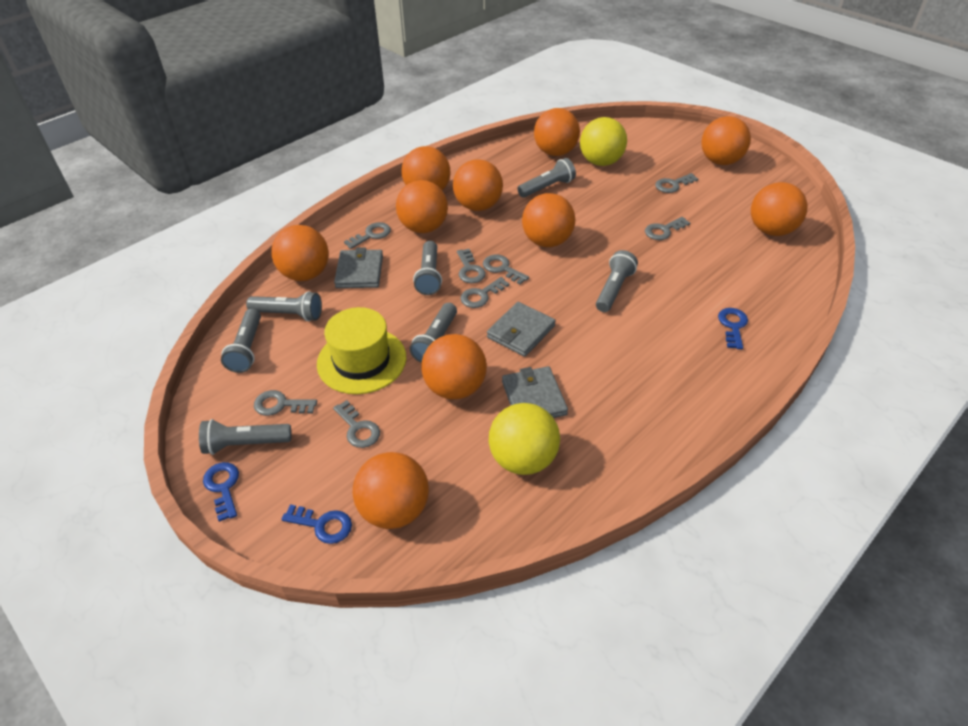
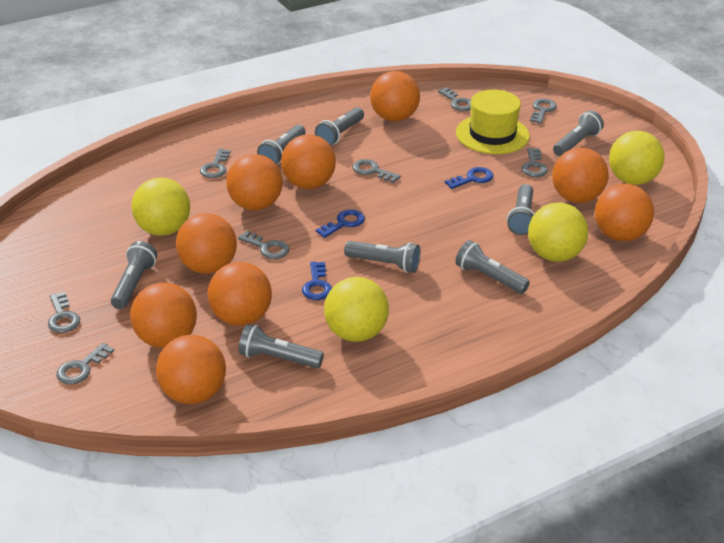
grey flashlight: [199,419,291,455] [221,309,261,373] [246,291,322,321] [410,303,457,363] [413,241,442,295] [517,158,576,198] [596,250,638,312] = 7 -> [111,241,157,309] [238,324,324,368] [257,125,306,165] [315,107,364,146] [344,241,420,273] [455,240,530,294] [507,184,534,235] [553,110,604,156] = 8
grey wallet: [334,247,383,288] [487,302,556,357] [502,366,568,418] = 3 -> none = 0
orange ball: [271,225,329,281] [353,452,429,529] [396,180,448,233] [401,146,451,191] [421,334,487,399] [453,159,503,211] [522,193,575,247] [534,108,580,156] [701,116,751,165] [751,182,807,236] = 10 -> [130,283,197,348] [156,335,226,404] [176,213,237,274] [208,262,272,326] [226,154,283,210] [281,134,336,189] [370,71,420,121] [552,148,608,203] [595,184,654,241] = 9
yellow ball: [489,403,560,475] [580,117,627,166] = 2 -> [131,178,190,236] [324,277,389,342] [528,202,588,262] [609,131,664,185] = 4

